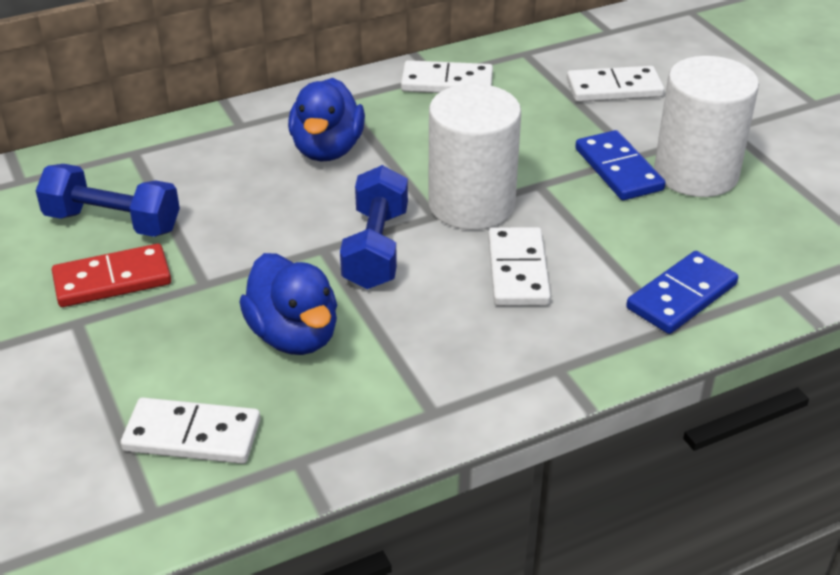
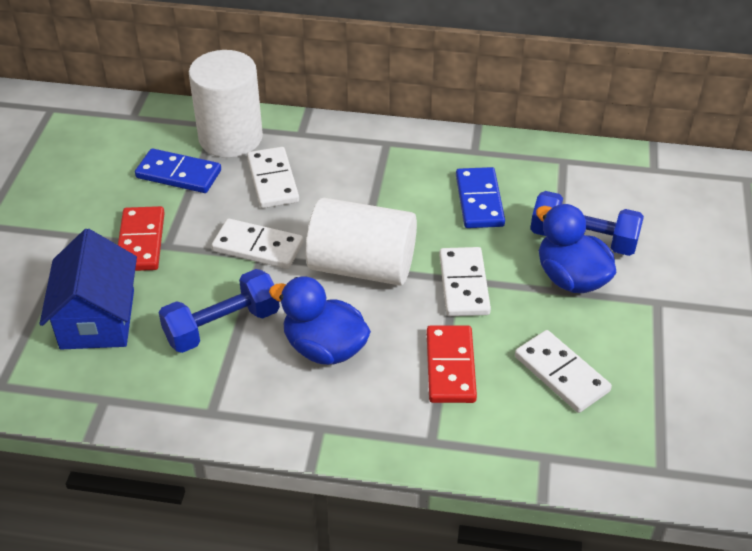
blue house: none = 0 -> [39,229,137,350] = 1
red domino: [52,244,171,307] = 1 -> [118,206,165,271] [427,326,477,403] = 2

